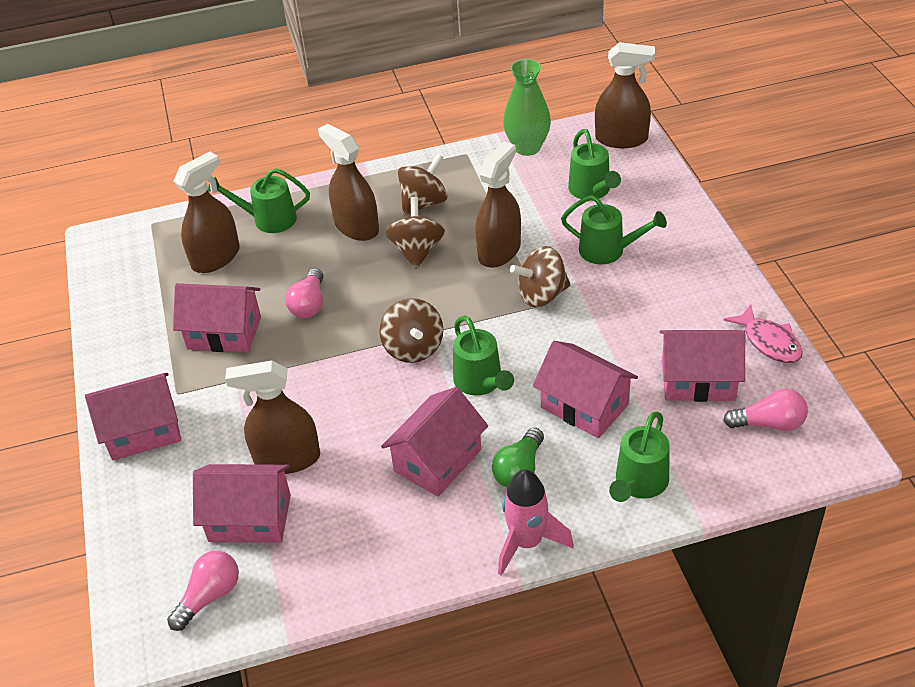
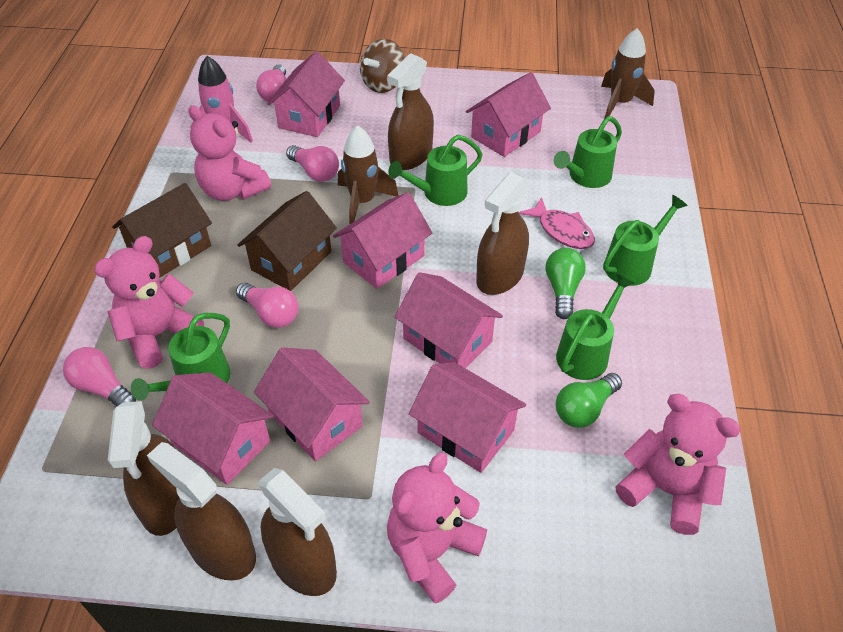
brown house: none = 0 -> [112,183,212,278] [237,191,337,291] = 2
brown rocket: none = 0 -> [338,125,399,224] [601,28,655,119] = 2
brown spinning top: [380,298,443,363] [385,197,445,269] [398,153,448,215] [510,246,571,307] = 4 -> [360,39,405,93] = 1
green light bulb: [492,428,544,488] = 1 -> [546,248,586,319] [556,373,622,428] = 2
green vase: [503,59,551,156] = 1 -> none = 0
pink house: [85,373,181,460] [173,283,261,353] [193,464,291,543] [381,387,488,497] [533,341,638,438] [659,330,745,402] = 6 -> [152,372,274,485] [254,347,370,462] [267,51,345,137] [333,192,432,289] [395,272,503,368] [409,362,526,473] [466,72,551,157] = 7
pink light bulb: [167,551,239,631] [285,268,323,318] [723,389,808,431] = 3 -> [63,347,136,407] [236,283,299,328] [256,64,287,103] [286,145,339,182] = 4
pink teddy bear: none = 0 -> [94,236,204,369] [188,105,271,201] [387,452,487,604] [616,394,741,535] = 4

